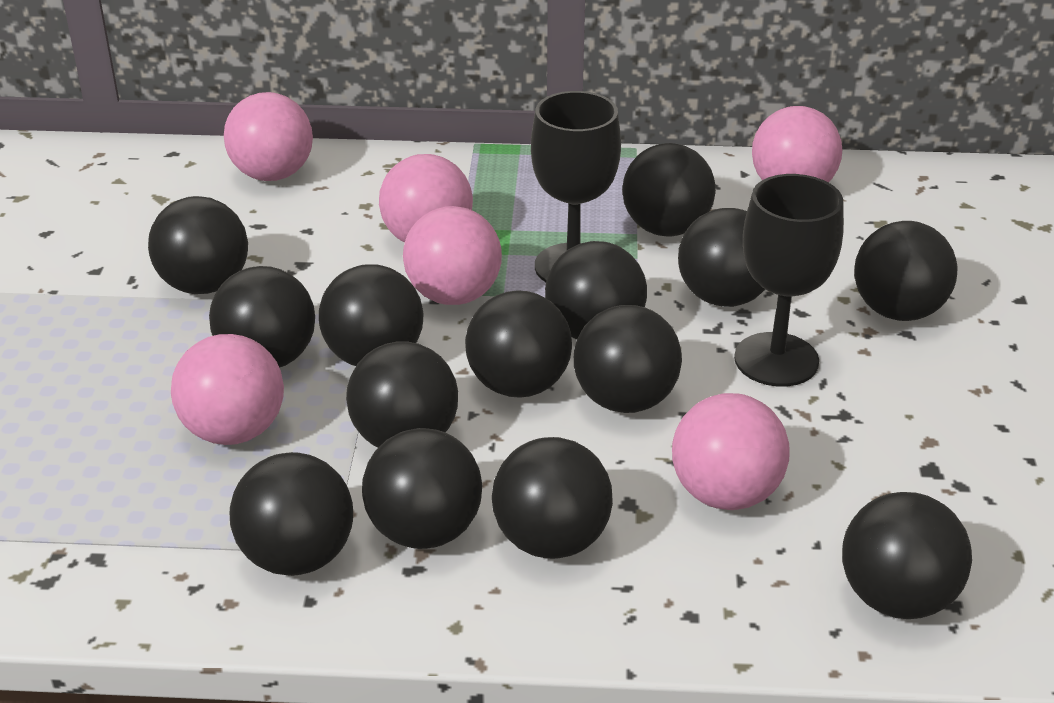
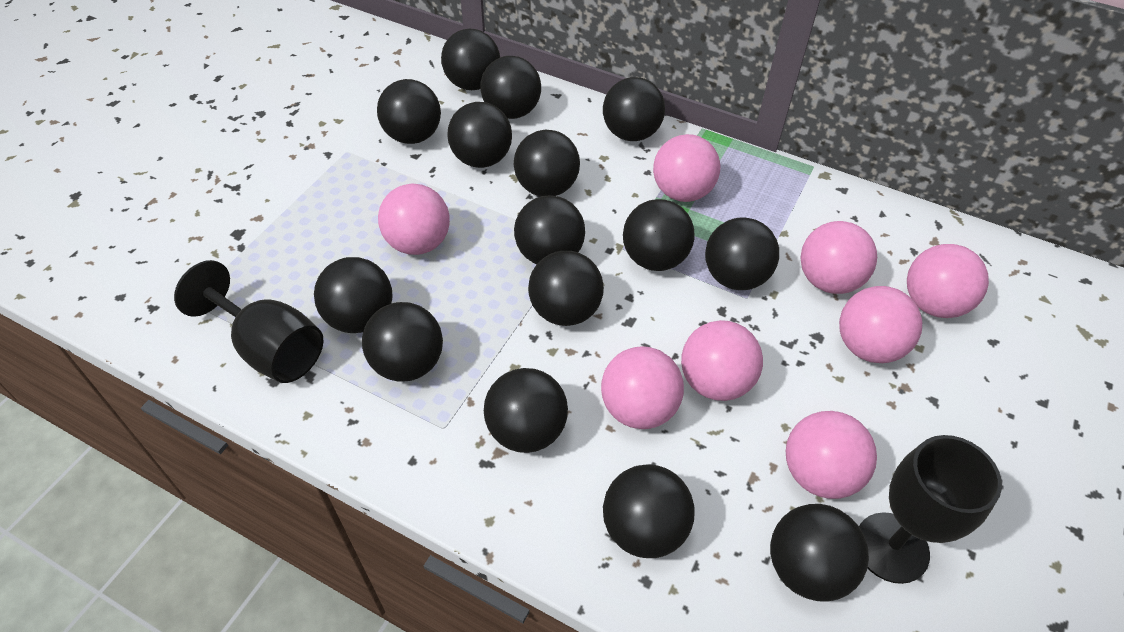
black ball: [148,196,248,294] [209,266,315,368] [230,452,353,576] [319,264,424,366] [346,341,458,448] [362,428,482,549] [465,290,572,398] [492,437,613,559] [545,241,647,340] [574,305,682,413] [622,143,716,237] [678,208,765,307] [842,492,972,619] [854,221,958,321] = 14 -> [314,257,393,333] [362,302,443,382] [377,79,441,144] [441,29,500,90] [447,102,512,168] [480,56,541,119] [484,368,568,453] [514,130,580,196] [514,195,585,264] [528,251,604,326] [603,77,665,141] [603,464,695,558] [623,199,695,271] [705,217,779,290] [770,504,869,602] = 15
pink ball: [171,334,284,445] [224,92,313,181] [379,154,473,243] [403,206,502,305] [672,393,790,510] [752,106,843,182] = 6 -> [378,184,450,255] [601,346,684,429] [653,134,720,202] [681,320,763,401] [786,411,877,499] [800,221,877,294] [839,286,922,363] [907,244,989,318] = 8

